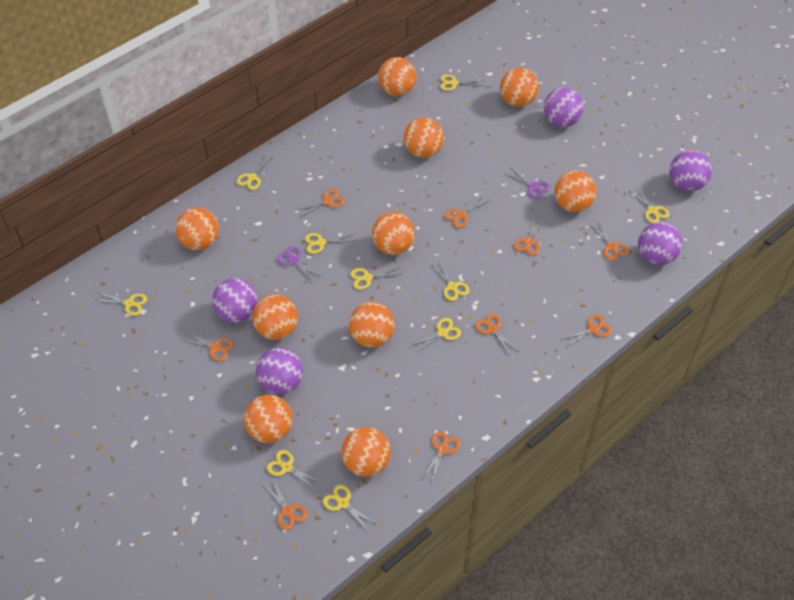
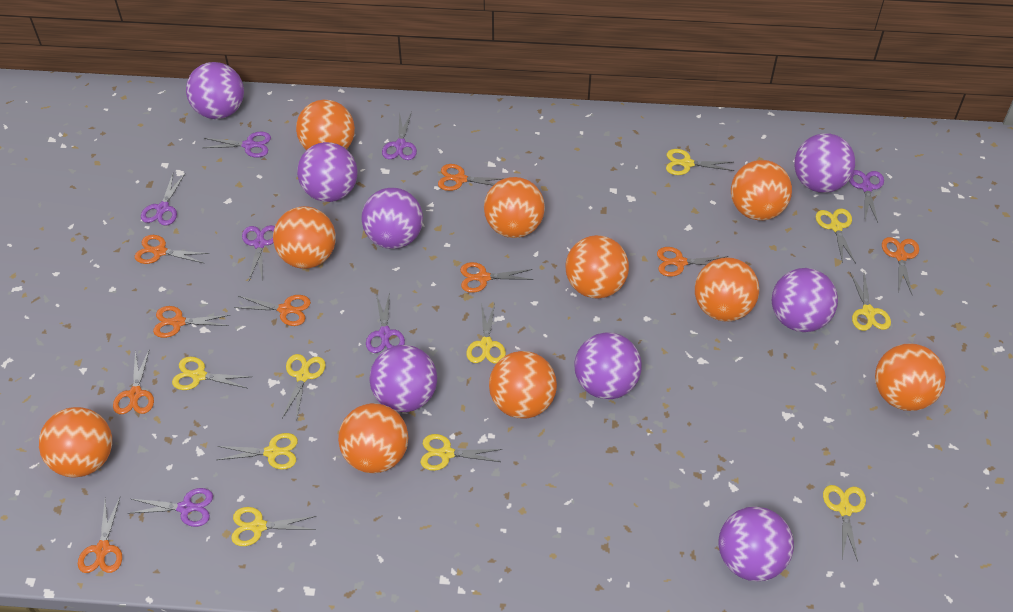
purple ball: [212,278,257,323] [256,348,303,395] [544,88,583,127] [638,222,682,265] [669,150,712,192] = 5 -> [186,62,244,119] [297,142,357,202] [361,188,423,249] [369,345,437,412] [574,332,642,399] [718,506,794,582] [772,268,838,332] [794,133,855,193] = 8
purple scissors: [277,246,321,282] [505,168,550,199] = 2 -> [130,488,213,527] [141,174,185,226] [203,132,271,158] [242,225,275,281] [366,292,405,353] [382,112,417,160] [849,170,884,223] = 7

